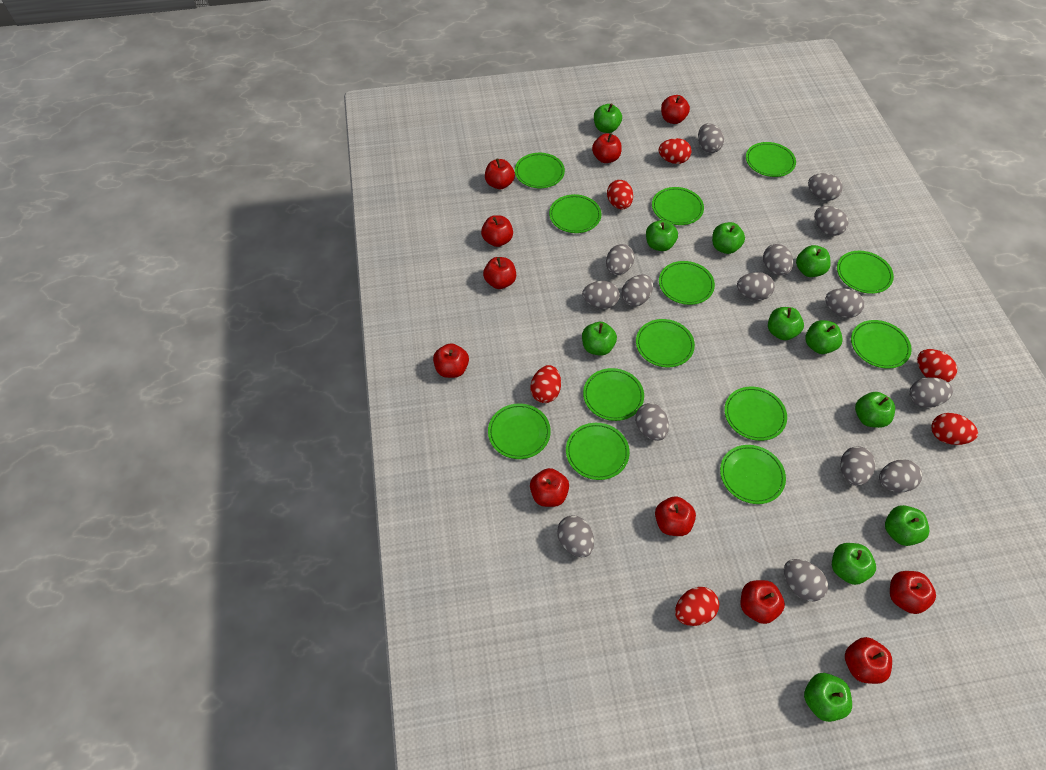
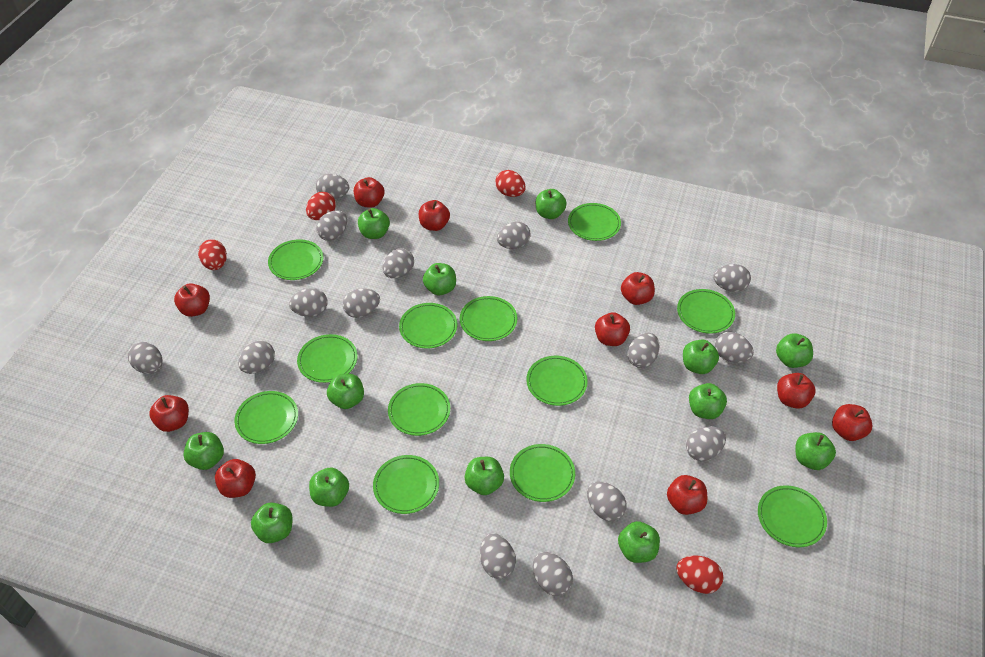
green apple: [582,322,617,356] [594,103,622,133] [646,220,678,251] [712,222,745,254] [768,307,804,340] [796,245,831,277] [804,673,852,722] [805,320,843,354] [832,543,876,585] [855,392,895,428] [885,505,929,546] = 11 -> [183,432,224,470] [251,502,293,543] [309,468,349,507] [327,374,364,409] [358,208,390,239] [423,263,456,295] [465,457,504,495] [536,189,567,219] [618,521,660,563] [683,339,719,374] [689,383,727,419] [776,333,813,368] [796,432,836,470] = 13
green plate: [488,403,551,459] [515,153,565,188] [549,194,601,233] [566,423,630,480] [583,368,644,421] [636,319,695,368] [652,187,704,225] [659,261,715,305] [720,445,786,504] [724,387,787,441] [746,142,796,177] [837,251,894,294] [851,320,912,369] = 13 -> [234,391,298,444] [268,239,323,280] [297,334,358,383] [373,455,439,514] [388,383,450,436] [399,303,457,348] [460,296,517,341] [510,444,575,502] [526,356,588,406] [568,203,621,241] [677,289,735,334] [758,485,827,547] = 12
red apple: [433,343,469,378] [481,215,513,247] [483,257,516,289] [485,159,515,189] [530,468,569,507] [592,133,622,163] [655,496,696,536] [661,95,690,124] [741,580,785,624] [845,637,892,684] [890,571,936,614] = 11 -> [149,395,189,432] [174,283,210,317] [215,459,256,498] [354,177,385,208] [419,200,450,231] [595,312,630,346] [621,272,655,305] [667,475,707,515] [777,373,815,409] [832,404,872,441] = 10
red egg: [531,365,561,403] [607,180,633,209] [659,138,692,164] [675,587,719,626] [917,349,957,382] [931,413,978,445] = 6 -> [198,239,227,270] [306,192,336,220] [495,170,526,197] [676,556,723,594] = 4

